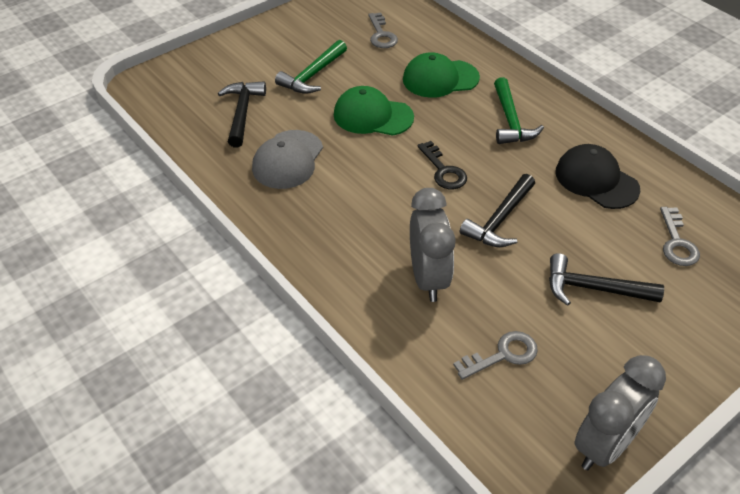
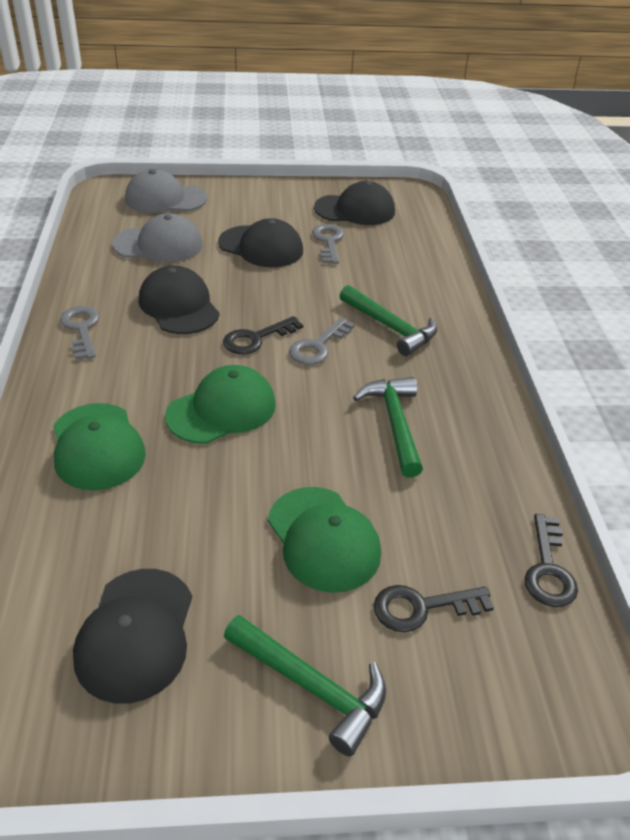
black cap: [556,144,640,209] = 1 -> [73,569,192,704] [139,265,220,334] [218,218,303,267] [314,181,395,225] = 4
black hammer: [218,81,266,147] [460,174,535,247] [549,253,664,306] = 3 -> none = 0
black key: [418,141,467,189] = 1 -> [223,316,303,354] [374,585,494,632] [525,514,578,607] = 3
green cap: [334,86,414,136] [403,52,480,98] = 2 -> [53,403,146,490] [165,365,276,444] [268,487,381,593] = 3
green hammer: [275,40,347,94] [494,77,544,144] = 2 -> [224,615,386,756] [339,285,437,356] [353,377,423,478] = 3
grey cap: [252,130,323,189] = 1 -> [112,213,203,262] [125,169,207,213] = 2
grey clock: [410,188,456,302] [575,355,666,470] = 2 -> none = 0

